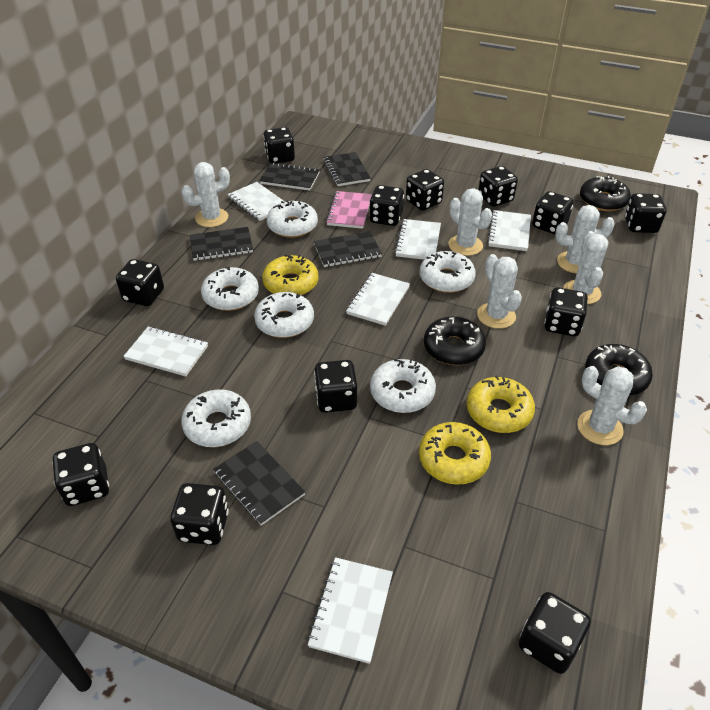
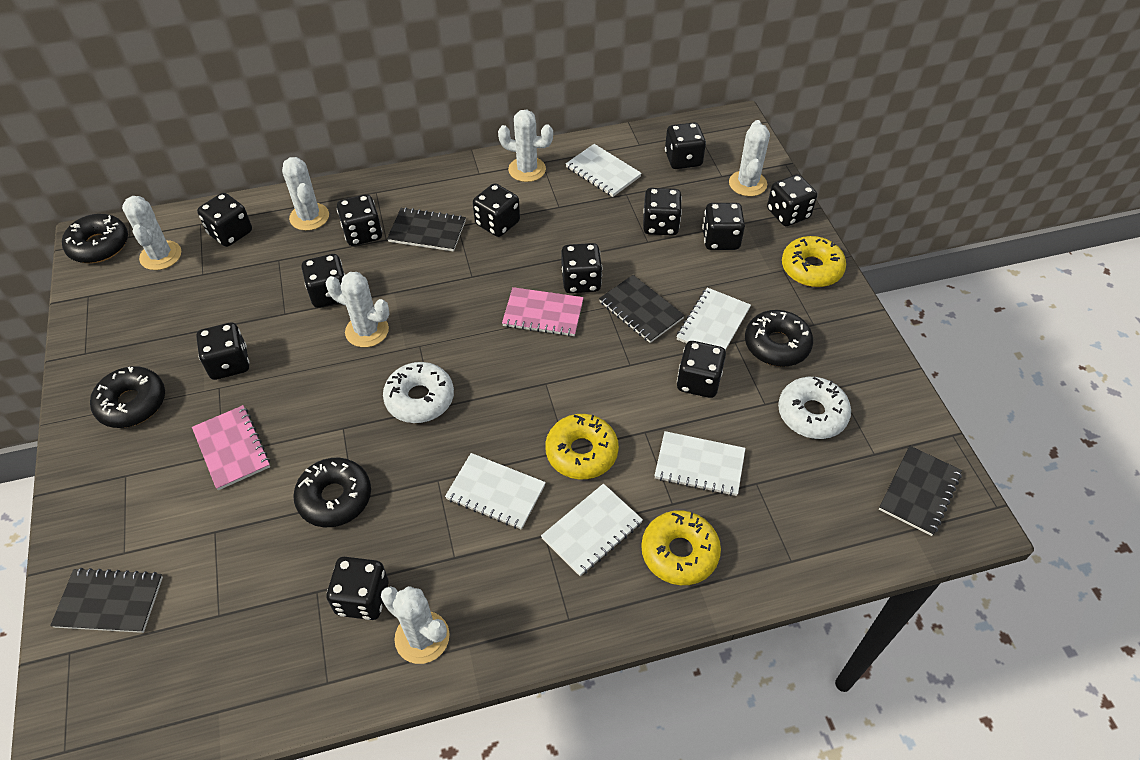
black donut: [424,317,486,365] [580,176,631,211] [585,344,653,396] = 3 -> [62,214,128,263] [90,366,165,428] [293,458,371,527] [745,310,813,367] = 4
black notebook: [190,227,253,261] [213,441,305,526] [259,163,320,191] [314,231,382,267] [323,152,371,186] = 5 -> [50,568,163,633] [387,207,466,252] [599,275,685,343] [879,445,962,536] = 4
pink notebook: [326,191,372,229] = 1 -> [192,405,270,490] [502,287,584,336] = 2
white donut: [181,389,251,447] [201,267,259,311] [254,292,314,338] [267,200,318,238] [370,359,436,413] [420,251,476,293] = 6 -> [383,362,454,423] [778,377,851,439] = 2
white notebook: [123,327,208,377] [228,182,285,221] [307,557,393,664] [346,273,410,326] [395,219,441,260] [487,210,531,251] = 6 -> [445,453,546,530] [541,484,643,576] [566,144,642,197] [654,431,745,496] [677,287,751,350] = 5

